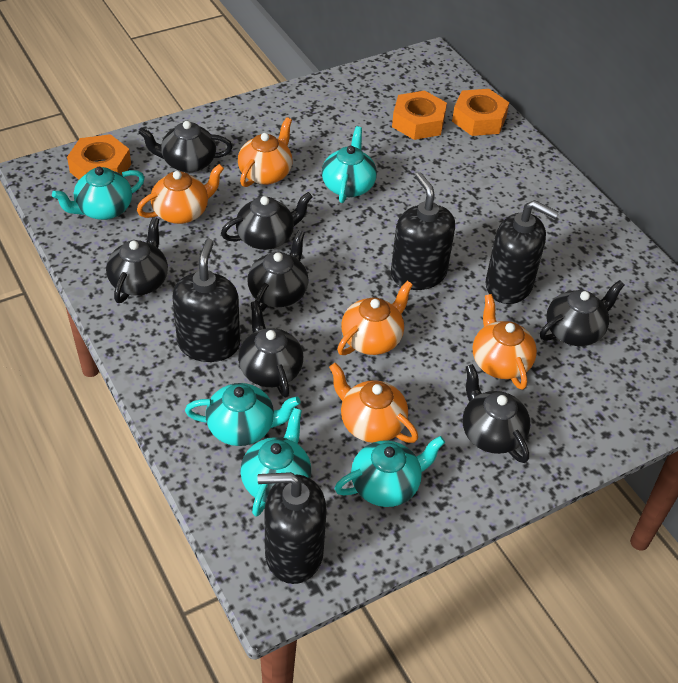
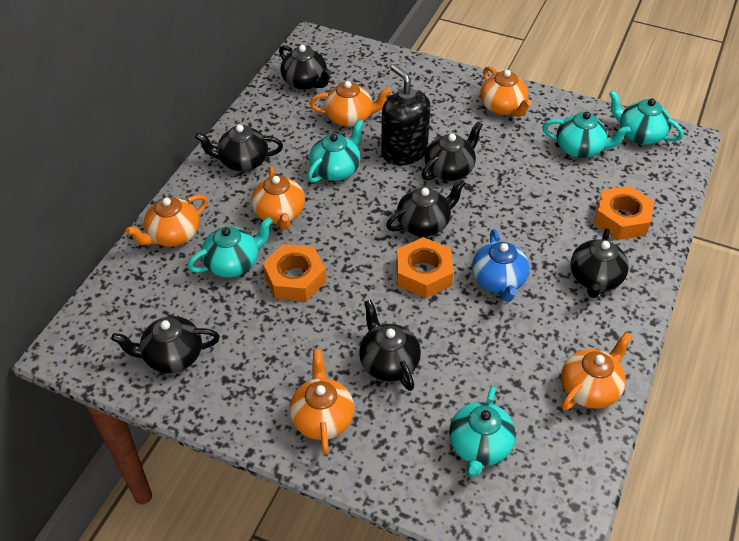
black soap dispenser: [172,239,240,362] [258,472,327,584] [391,172,455,290] [486,200,559,304] = 4 -> [381,64,430,166] = 1
blue teapot: none = 0 -> [472,229,529,302] = 1
orange teapot: [137,164,224,224] [238,117,293,187] [329,363,418,443] [337,281,413,355] [473,294,537,390] = 5 -> [125,194,208,247] [251,166,305,230] [290,349,354,455] [309,81,391,127] [480,66,532,117] [561,332,632,410] = 6

